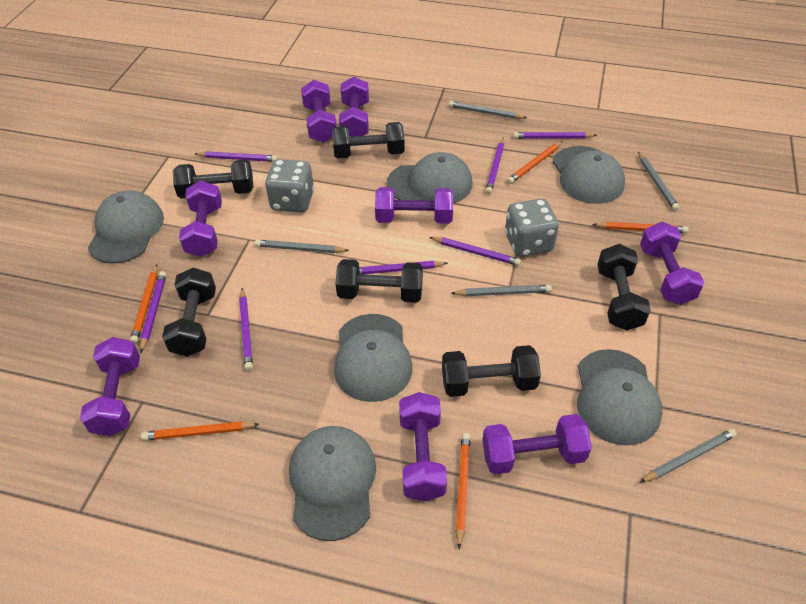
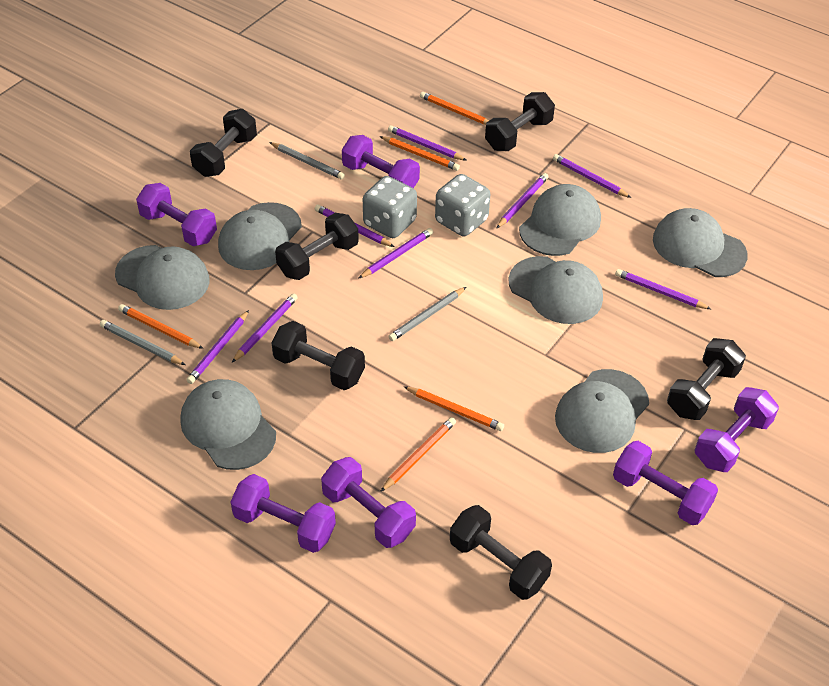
grey cap: [88,190,164,264] [289,426,376,541] [334,314,413,402] [387,152,473,203] [553,146,625,204] [577,349,663,446] = 6 -> [115,245,210,310] [180,379,276,470] [218,202,302,270] [508,256,603,324] [519,184,601,256] [555,369,649,453] [653,208,747,277] = 7
grey pencil: [255,240,349,253] [449,101,527,119] [451,285,552,296] [638,152,679,211] [640,429,737,483] = 5 -> [100,320,185,365] [269,142,345,180] [388,287,466,341] = 3
purple dumbbell: [80,337,140,436] [179,181,222,257] [301,80,337,143] [339,77,369,137] [375,187,453,224] [399,392,447,501] [482,414,592,475] [640,222,704,305] = 8 -> [136,183,217,246] [231,474,336,553] [321,457,416,548] [342,135,420,188] [613,441,718,525] [694,387,779,472] = 6
purple pencil: [140,271,166,352] [195,151,278,162] [239,288,253,371] [359,261,448,274] [429,237,521,266] [485,138,504,194] [513,132,597,139] = 7 -> [186,310,249,384] [232,293,298,362] [315,204,394,247] [358,228,433,279] [388,125,467,161] [496,173,549,229] [553,154,631,198] [615,269,711,309] = 8

